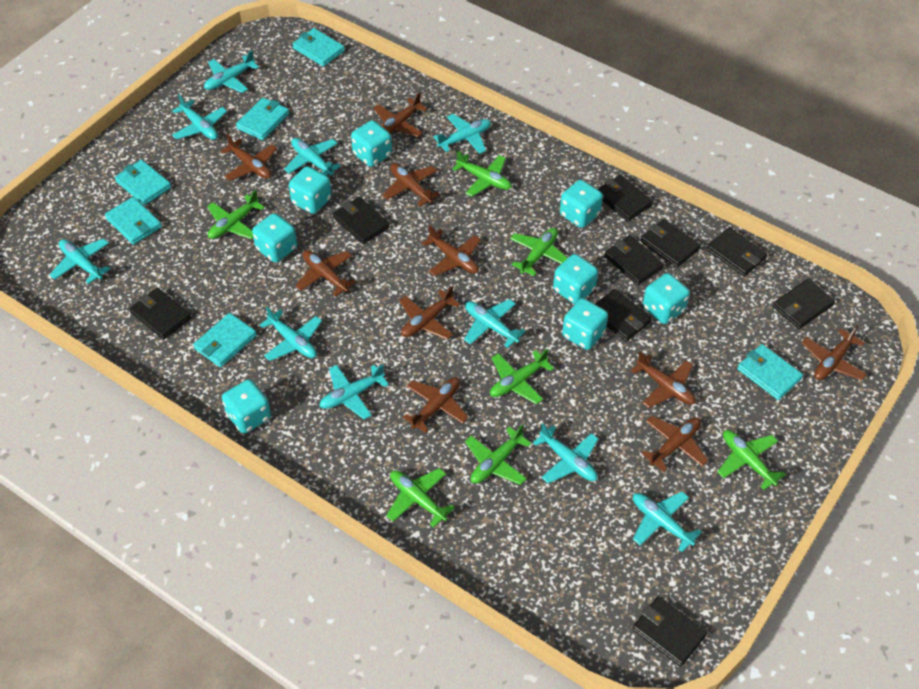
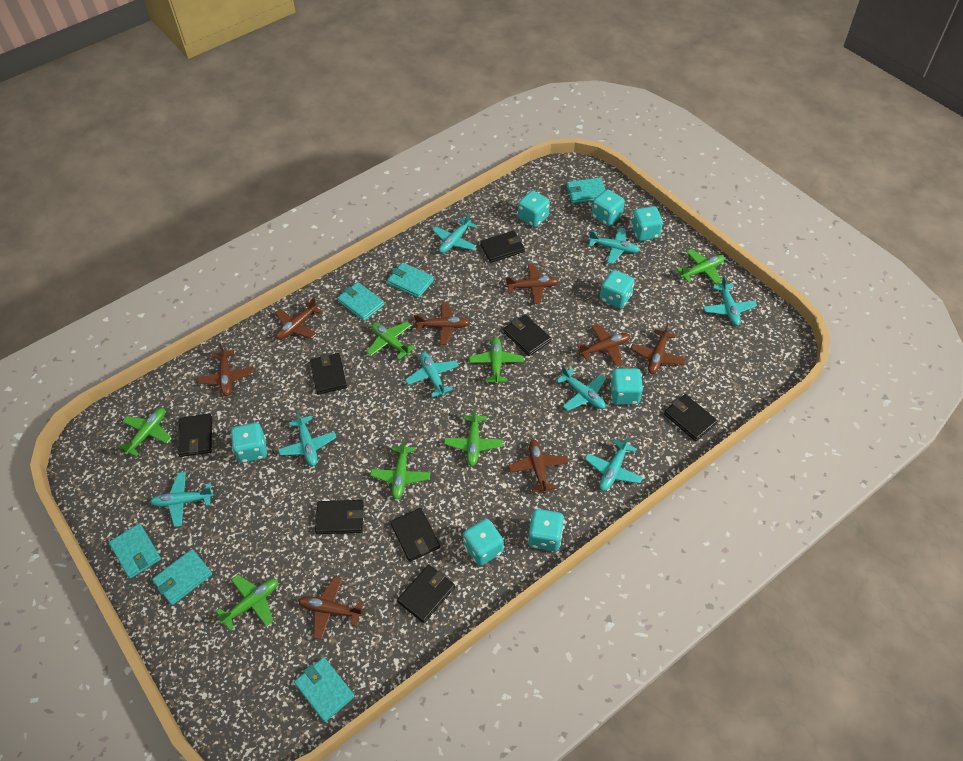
black wallet: [129,287,191,340] [333,197,390,245] [595,289,652,341] [597,175,653,221] [604,235,664,285] [632,596,707,667] [641,219,701,268] [707,227,768,277] [773,279,835,329] = 9 -> [178,414,212,457] [310,353,347,395] [315,500,364,534] [391,508,440,562] [397,565,455,623] [480,230,525,263] [503,314,551,356] [664,394,718,441] = 8
brown plane: [221,134,277,181] [295,250,356,297] [373,92,427,137] [383,163,440,206] [399,286,460,340] [403,377,469,433] [422,225,481,276] [631,352,696,408] [641,416,708,472] [801,325,867,380] = 10 -> [197,343,253,396] [275,297,322,340] [298,576,364,640] [414,303,470,345] [506,264,559,304] [508,440,568,494] [577,324,630,366] [631,323,686,374] = 8
turquoise plane: [49,239,110,284] [172,94,227,140] [204,50,259,93] [260,307,322,361] [284,138,341,176] [319,364,389,419] [433,114,491,154] [464,299,526,348] [533,423,598,483] [633,492,702,552] = 10 -> [150,472,214,527] [278,411,336,466] [405,352,459,397] [433,213,477,253] [556,366,606,411] [585,435,643,491] [588,227,640,264] [703,276,757,326] = 8

